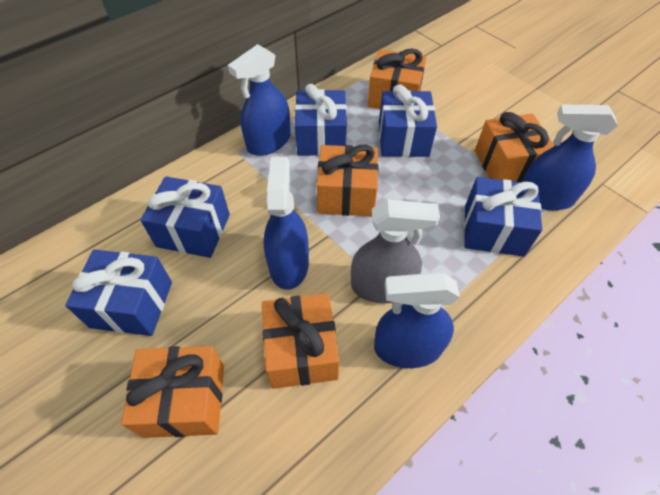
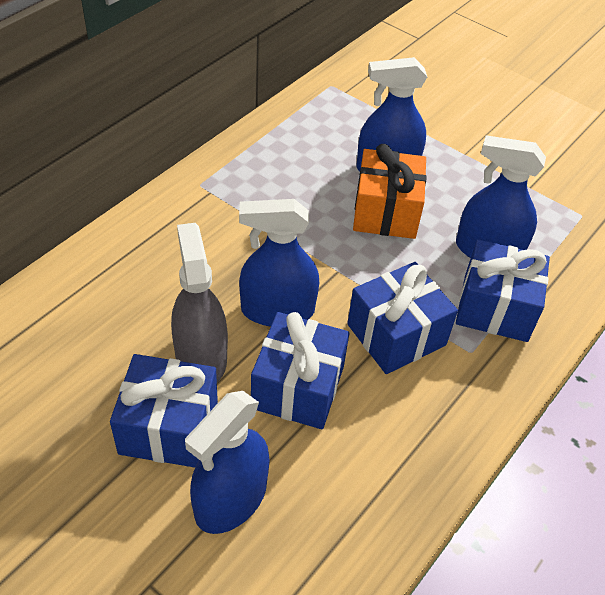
blue gift: [65,250,172,336] [140,176,230,258] [295,84,347,156] [379,85,437,157] [464,177,542,257] = 5 -> [110,354,218,468] [251,312,350,429] [347,262,458,374] [456,239,550,342] = 4
orange gift: [121,346,224,438] [262,293,339,389] [317,145,379,216] [368,48,426,109] [475,112,555,182] = 5 -> [353,144,426,239] = 1

